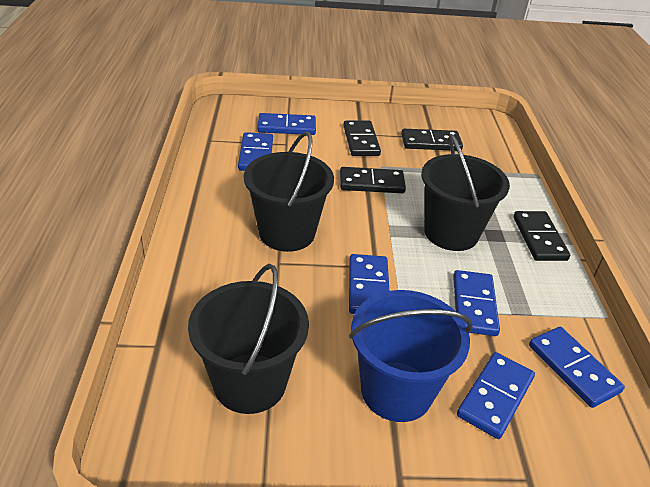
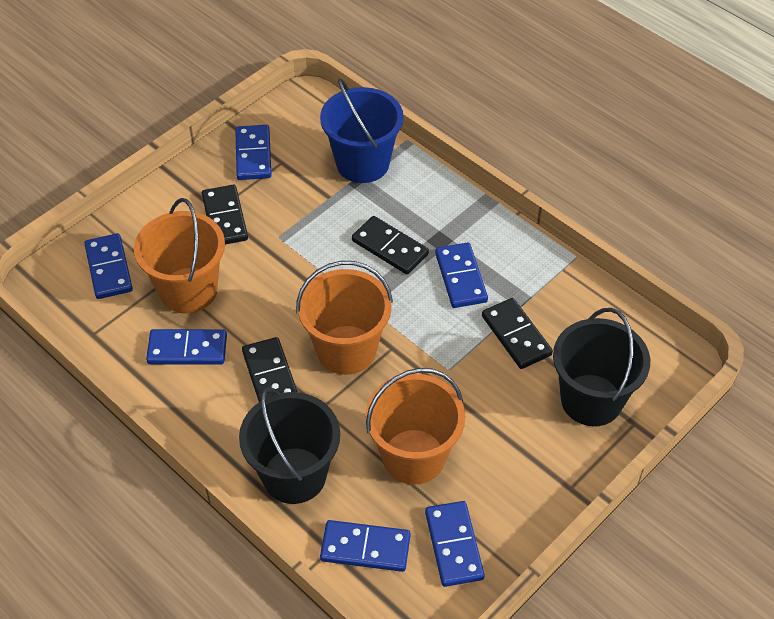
black bucket: [188,264,309,414] [244,131,334,252] [421,134,510,251] = 3 -> [239,387,340,504] [553,308,650,426] = 2
orange bucket: none = 0 -> [134,198,225,313] [296,261,393,375] [365,368,465,485] = 3

